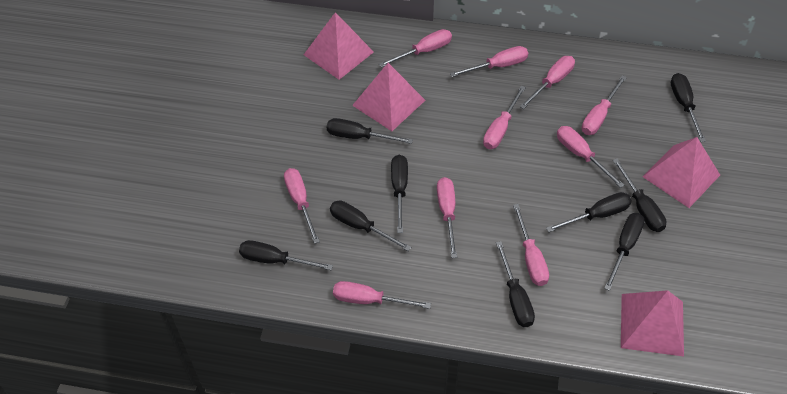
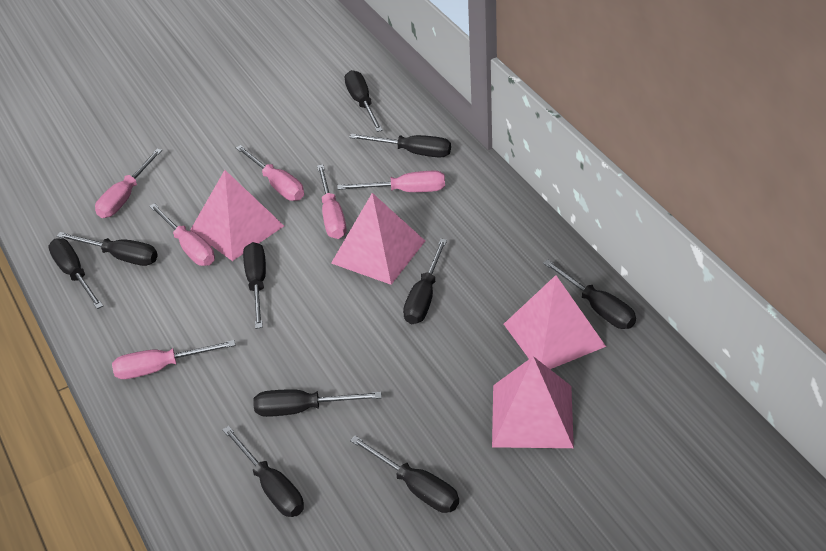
black screwdriver: [239,240,333,270] [327,118,413,144] [330,200,411,251] [391,155,408,233] [496,241,535,327] [546,192,632,232] [604,213,645,291] [613,158,666,232] [671,73,706,142] = 9 -> [48,238,103,309] [57,232,158,266] [222,426,304,517] [243,242,266,329] [253,389,382,417] [345,70,383,132] [349,134,451,157] [350,435,459,513] [403,239,447,324] [543,260,636,329] = 10
pink screwdriver: [284,168,320,244] [333,281,431,309] [379,29,452,67] [437,177,457,258] [450,46,528,77] [483,86,526,149] [513,204,549,286] [519,56,575,109] [557,126,624,188] [582,75,627,135] = 10 -> [95,149,162,218] [112,340,236,379] [149,203,215,266] [236,145,304,201] [317,165,346,239] [337,171,445,192] = 6

